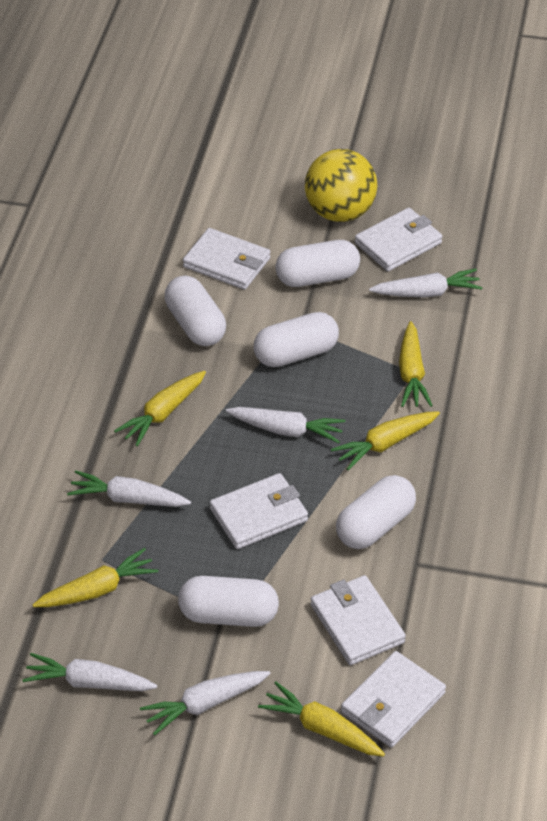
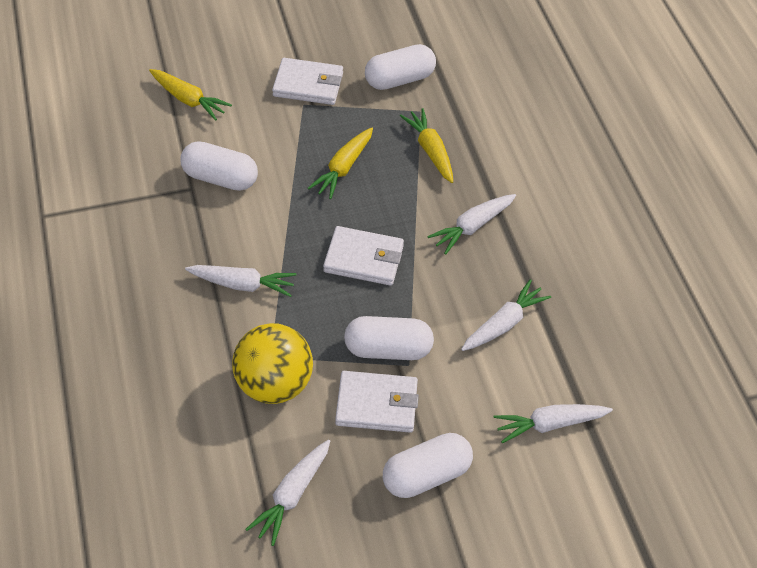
white capsule: [165,276,226,346] [178,576,279,627] [253,312,339,367] [275,240,360,287] [336,475,416,549] = 5 -> [180,141,258,191] [344,316,434,360] [365,44,436,90] [383,433,473,498] = 4
white wallet: [183,228,271,290] [210,473,308,549] [311,575,406,665] [341,651,446,748] [355,208,442,271] = 5 -> [272,58,343,105] [323,226,404,286] [335,371,419,433] = 3
yellow carrot: [33,548,158,607] [114,371,206,446] [258,681,385,757] [331,411,440,470] [399,321,433,407] = 5 -> [149,69,232,121] [308,128,373,199] [400,108,453,183] = 3

